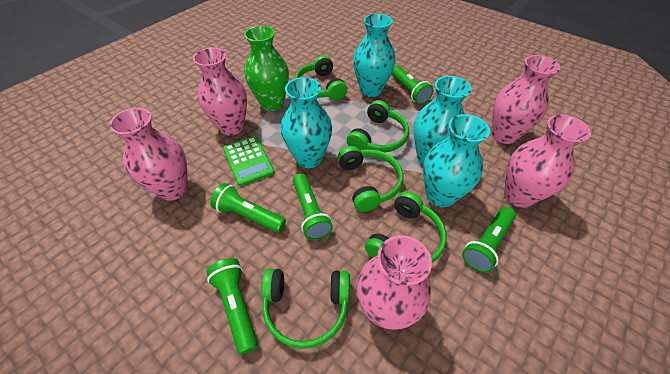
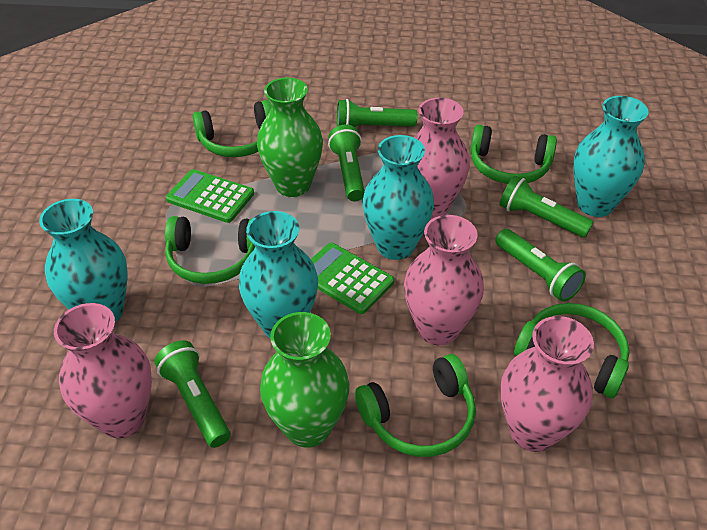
green calculator: [223,136,275,186] = 1 -> [166,169,254,223] [311,243,394,314] = 2
green vase: [244,26,289,111] = 1 -> [257,78,323,197] [260,312,349,447] = 2
pink vase: [109,107,188,201] [193,47,247,136] [357,235,432,330] [491,55,561,144] [504,114,591,208] = 5 -> [54,303,152,438] [404,215,484,345] [414,98,470,219] [501,316,594,452] = 4

